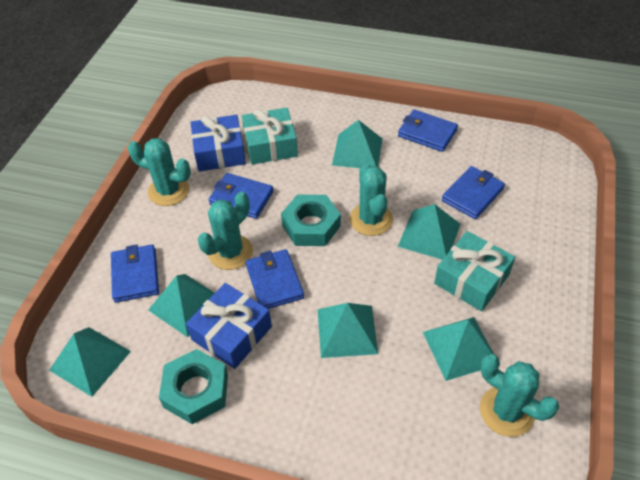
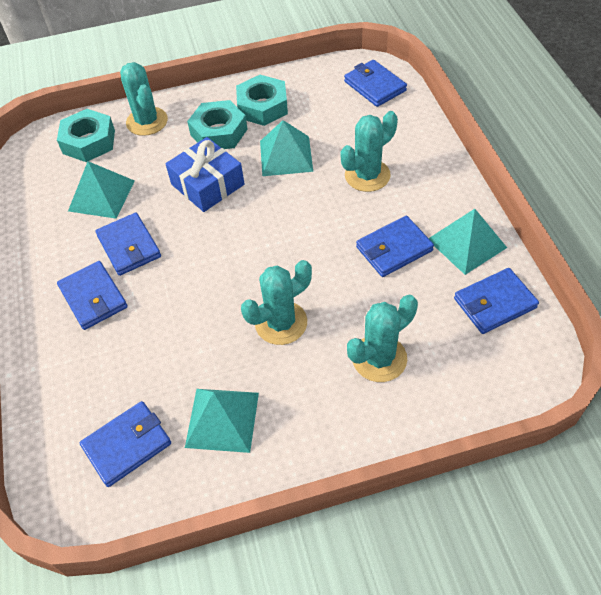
blue gift: [186,283,272,369] [190,115,246,172] = 2 -> [165,137,244,212] = 1
blue wallet: [111,244,159,303] [209,173,274,219] [246,249,304,309] [398,110,458,152] [442,166,505,219] = 5 -> [57,261,128,330] [80,401,171,487] [95,213,161,276] [344,60,407,107] [356,216,434,277] [454,268,539,334] = 6
turquoise gift: [242,108,298,165] [434,231,515,311] = 2 -> none = 0
turquoise nut: [159,349,228,424] [281,195,341,246] = 2 -> [57,109,115,162] [187,100,248,149] [236,75,288,126] = 3
turquoise pyramid: [49,327,131,397] [148,274,214,337] [318,303,378,358] [332,120,382,168] [398,204,460,260] [423,317,494,381] = 6 -> [68,161,135,219] [185,389,259,453] [260,120,313,176] [429,209,507,275] = 4

